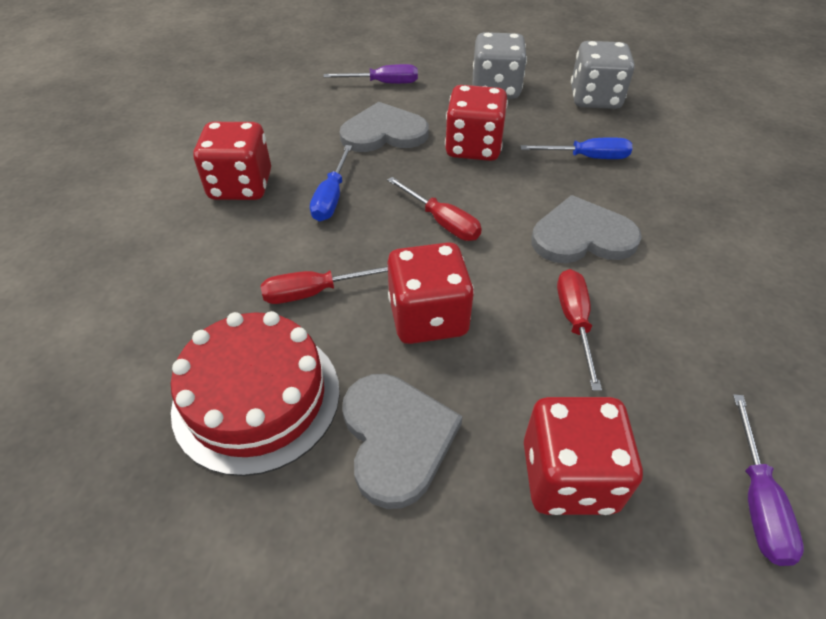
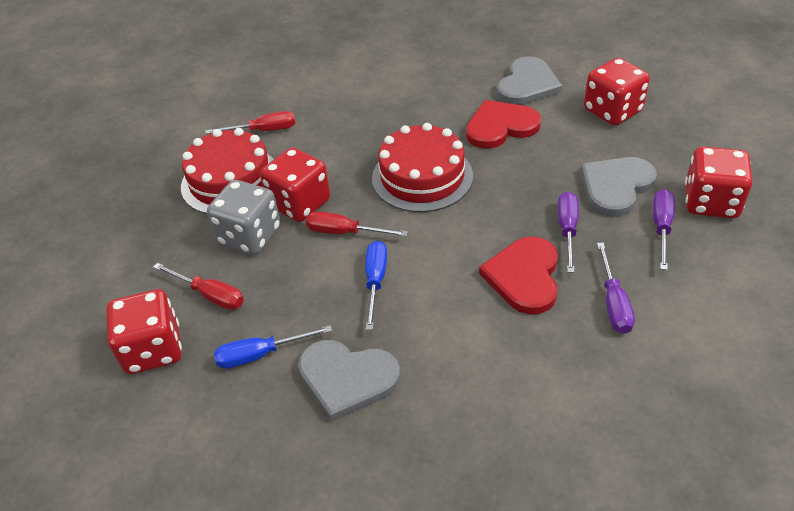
grey dice: [473,32,527,99] [571,41,635,109] = 2 -> [207,180,281,255] = 1
purple screwdriver: [323,64,418,84] [733,394,804,566] = 2 -> [558,192,578,273] [597,242,635,334] [653,189,675,270] = 3
red cake: [171,311,340,476] = 1 -> [181,128,274,214] [372,123,473,212] = 2
red heart: none = 0 -> [466,100,541,149] [479,236,558,314] = 2

